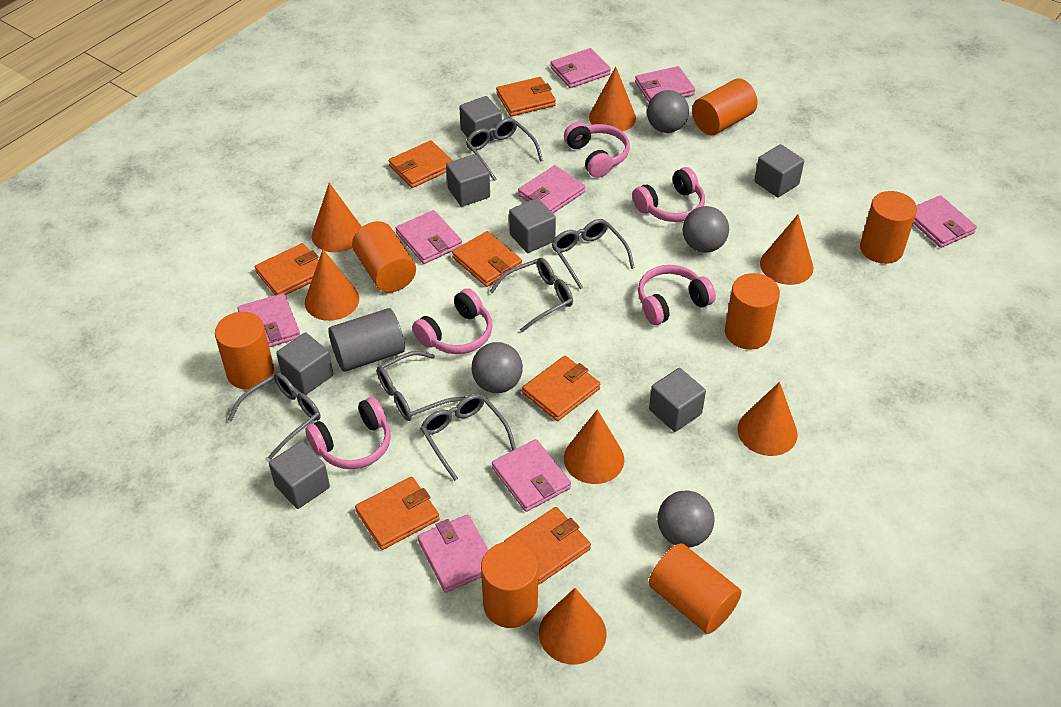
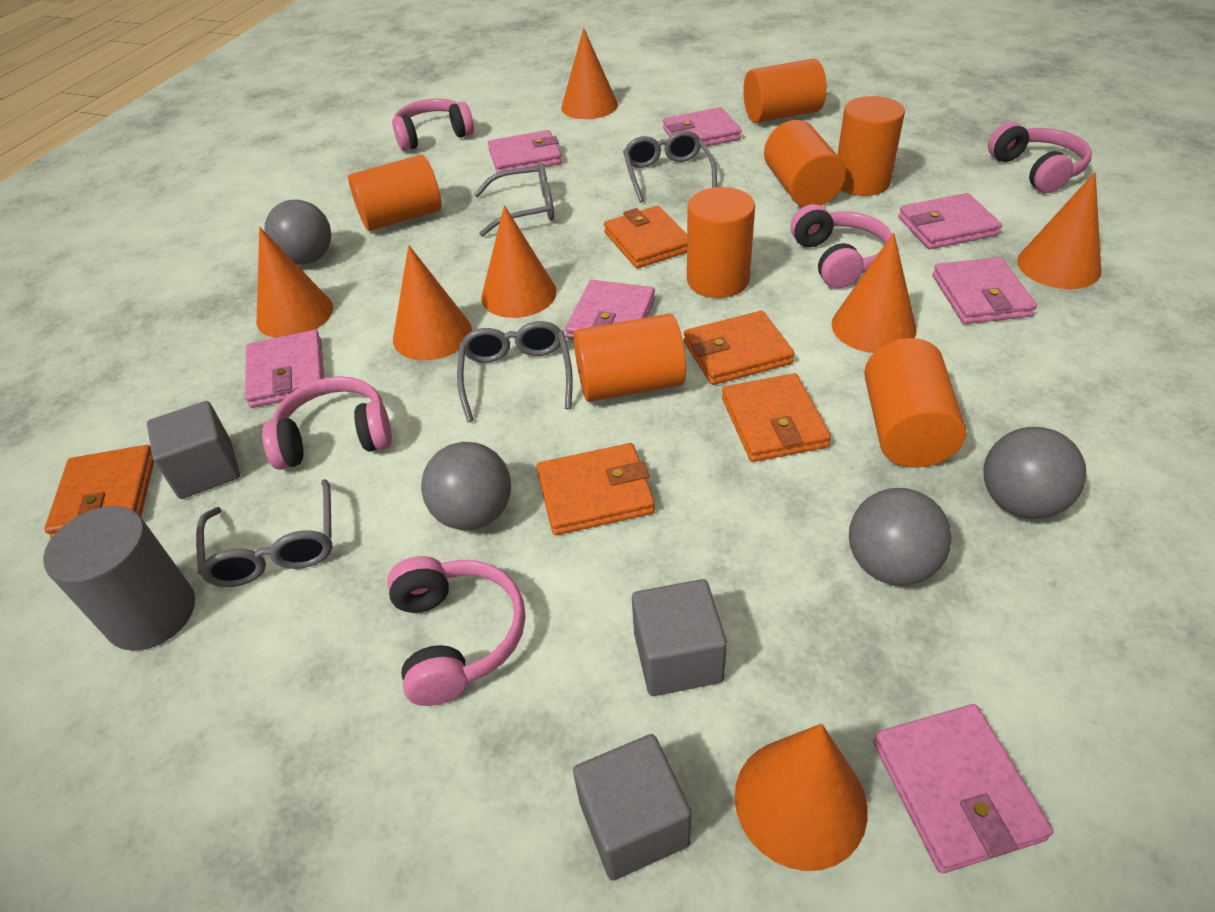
grey cube: [269,441,330,509] [276,332,333,395] [446,154,490,207] [459,96,502,141] [509,198,556,253] [649,368,706,432] [754,144,804,197] = 7 -> [147,401,240,499] [573,734,691,881] [632,579,727,696] = 3
grey glasses: [228,373,320,460] [377,351,465,421] [420,394,516,481] [466,118,543,181] [489,258,573,332] [552,219,635,289] = 6 -> [196,479,333,587] [457,321,573,422] [474,162,554,237] [623,131,717,203] = 4
orange wallet: [255,243,319,295] [355,477,440,550] [389,140,453,188] [452,231,522,287] [496,77,556,117] [504,507,591,585] [522,356,600,421] = 7 -> [44,445,154,538] [537,443,655,535] [604,206,687,268] [684,311,795,385] [722,373,831,462] = 5
pink wallet: [237,293,300,347] [396,210,462,264] [418,514,488,593] [492,439,571,512] [518,165,586,213] [550,48,611,88] [635,66,695,102] [913,195,977,248] = 8 -> [245,330,324,408] [488,130,562,173] [565,280,655,340] [663,107,742,148] [873,704,1053,873] [898,193,1002,249] [932,257,1037,324] = 7

